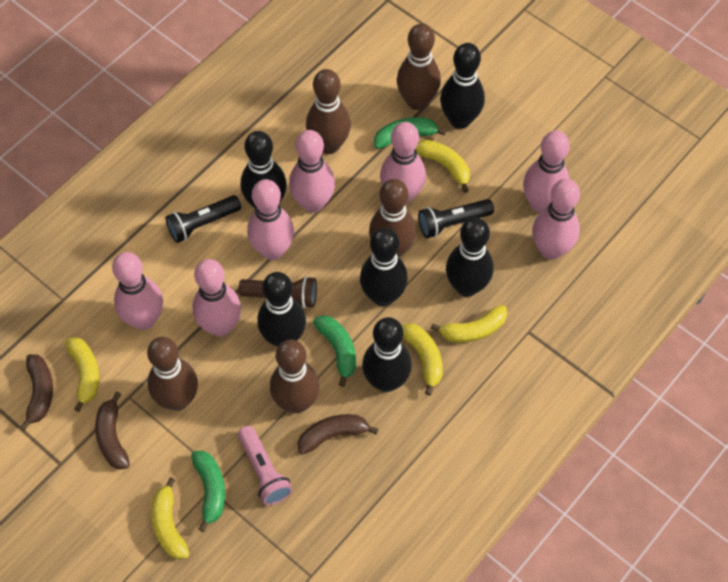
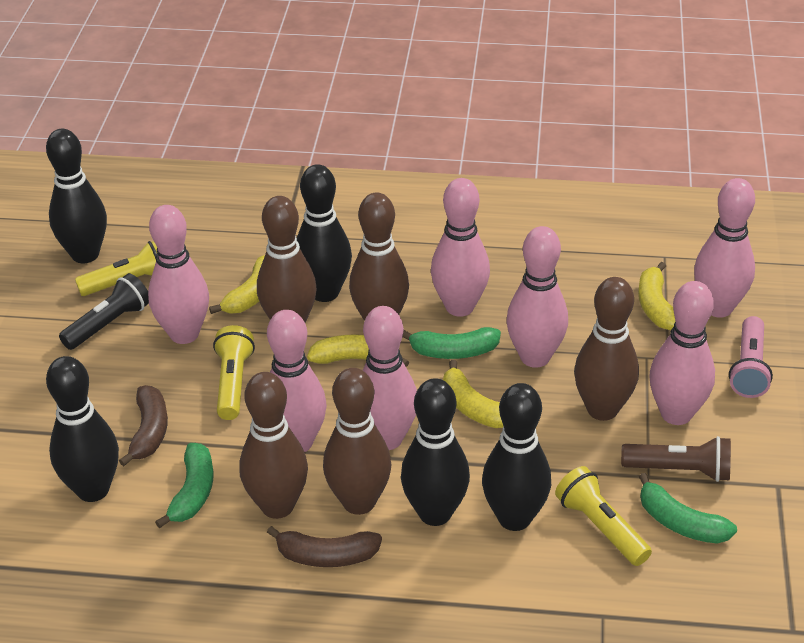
black bowling pin: [241,131,287,208] [257,272,306,347] [360,228,408,306] [362,317,412,392] [440,43,485,129] [446,218,493,297] = 6 -> [46,129,107,263] [46,356,119,502] [297,164,352,302] [401,378,470,526] [482,383,551,531] = 5
black flashlight: [165,195,241,243] [418,199,494,238] = 2 -> [59,273,149,350] = 1
brown banana: [20,354,53,431] [95,392,130,469] [298,414,378,455] = 3 -> [119,385,168,466] [267,526,382,567] = 2
yellow banana: [65,337,99,412] [151,477,190,559] [402,323,443,395] [415,140,470,193] [431,305,507,343] = 5 -> [209,255,265,314] [307,334,409,367] [443,360,503,428] [638,262,675,330] = 4
yellow flashlight: none = 0 -> [75,241,157,296] [213,325,255,420] [555,466,652,566] = 3

